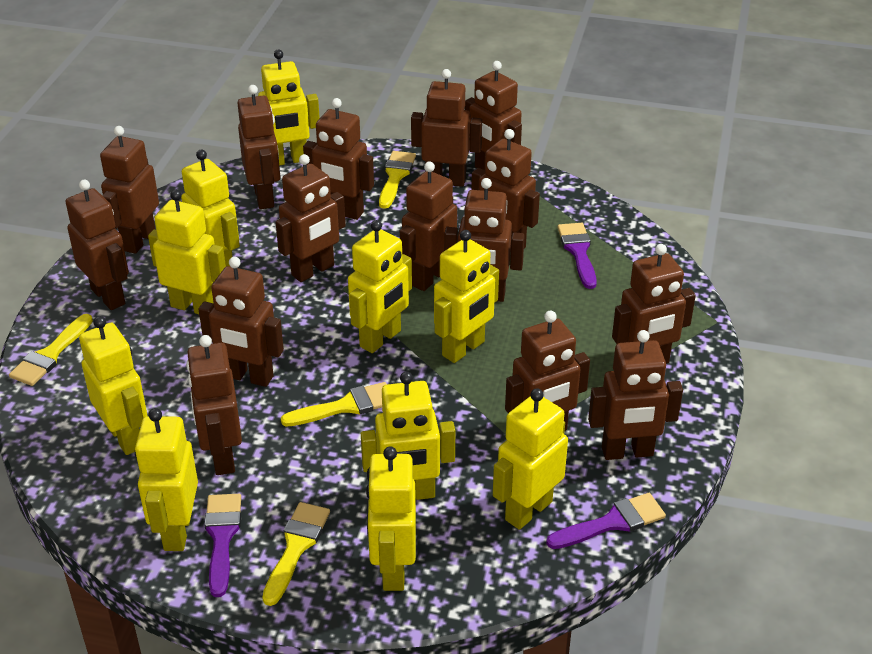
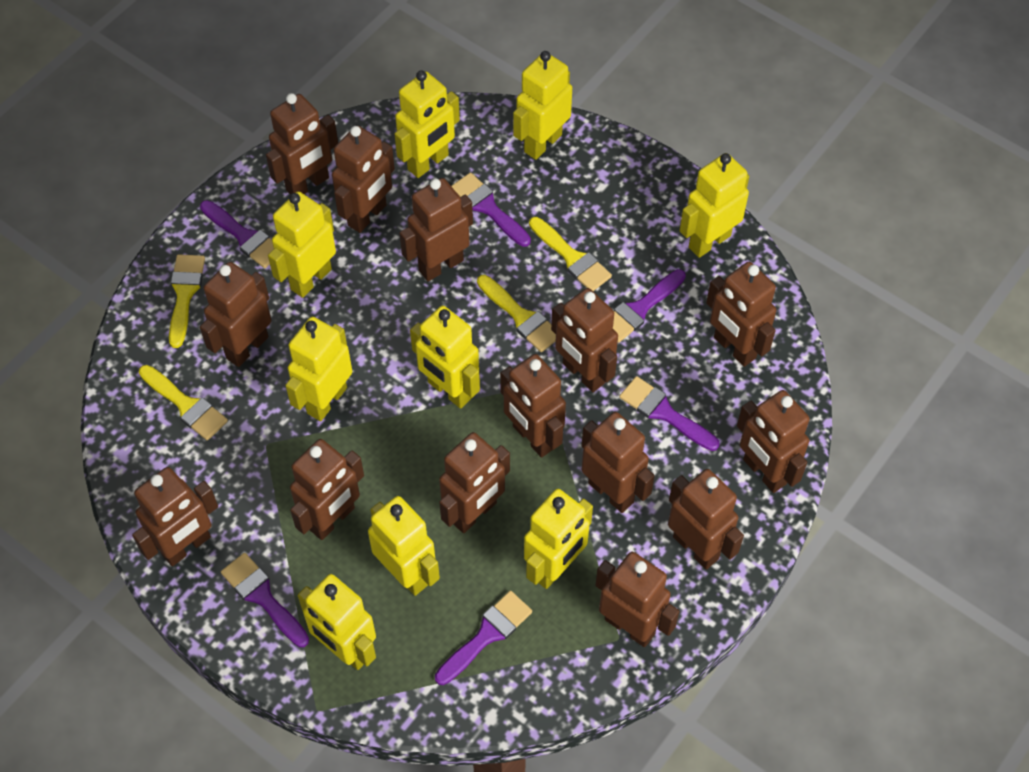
brown robot: [66,180,129,310] [100,126,159,254] [186,335,242,475] [198,257,284,387] [237,85,280,209] [276,154,346,282] [303,98,374,220] [400,161,457,291] [411,69,482,187] [444,178,525,302] [465,61,522,170] [471,129,540,249] [505,311,590,431] [588,330,683,460] [612,244,696,364] = 15 -> [132,467,218,566] [200,262,272,367] [266,93,338,195] [290,439,364,540] [332,126,395,233] [399,178,473,281] [439,432,510,533] [500,354,566,458] [551,288,618,392] [581,412,655,513] [595,552,680,647] [668,469,744,570] [706,262,776,367] [737,390,810,493] = 14
purple brush: [204,494,241,597] [546,493,666,549] [558,223,597,289] = 3 -> [200,200,274,268] [221,553,309,647] [435,591,532,685] [451,172,531,247] [613,269,686,343] [619,376,720,451] = 6
yellow robot: [79,316,147,455] [135,408,198,551] [148,190,226,314] [181,150,240,266] [258,49,320,166] [348,220,412,353] [361,371,455,500] [366,446,416,591] [434,230,499,363] [493,388,568,530] = 10 -> [268,191,336,298] [285,316,352,421] [298,574,376,670] [368,496,440,596] [394,70,460,178] [410,306,480,408] [513,51,572,160] [524,489,593,589] [679,153,749,258] = 9

